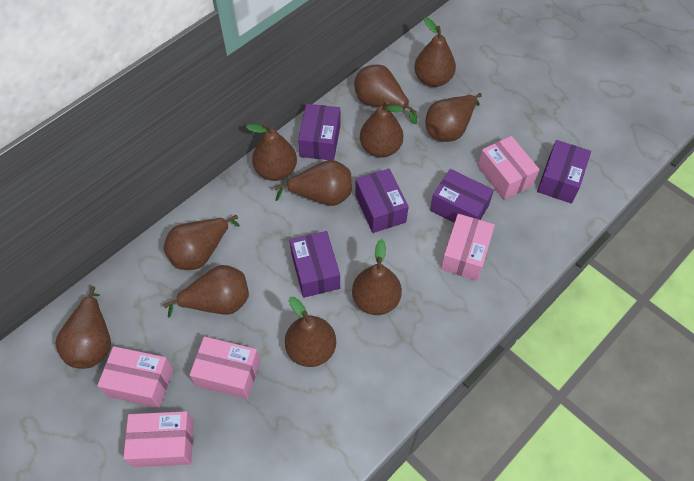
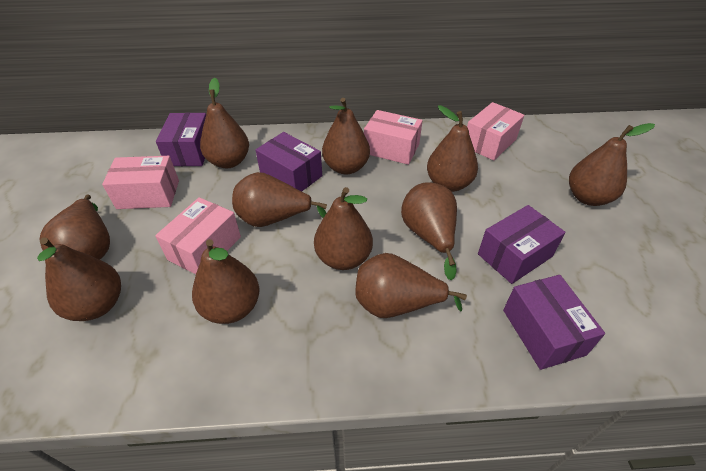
pink box: [97,346,173,408] [123,411,194,467] [190,336,260,399] [441,214,495,281] [478,136,540,200] = 5 -> [102,156,179,209] [155,197,241,274] [364,110,423,165] [467,102,524,161] = 4
purple box: [290,231,340,298] [298,104,341,160] [355,168,409,233] [430,169,494,223] [537,140,591,203] = 5 -> [156,113,206,166] [255,132,322,192] [478,205,566,284] [503,275,605,370] = 4

